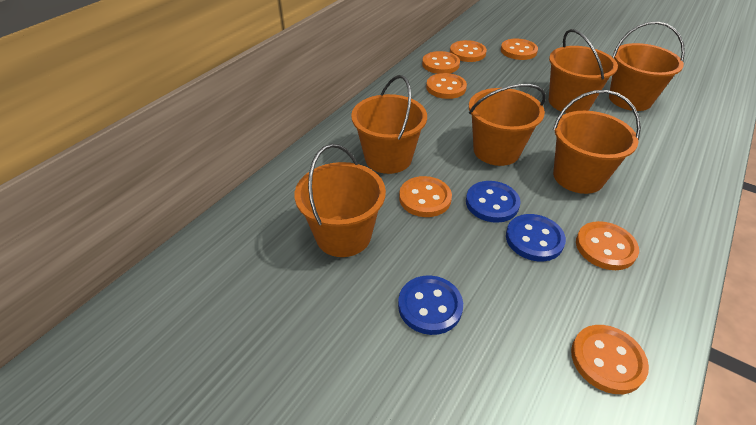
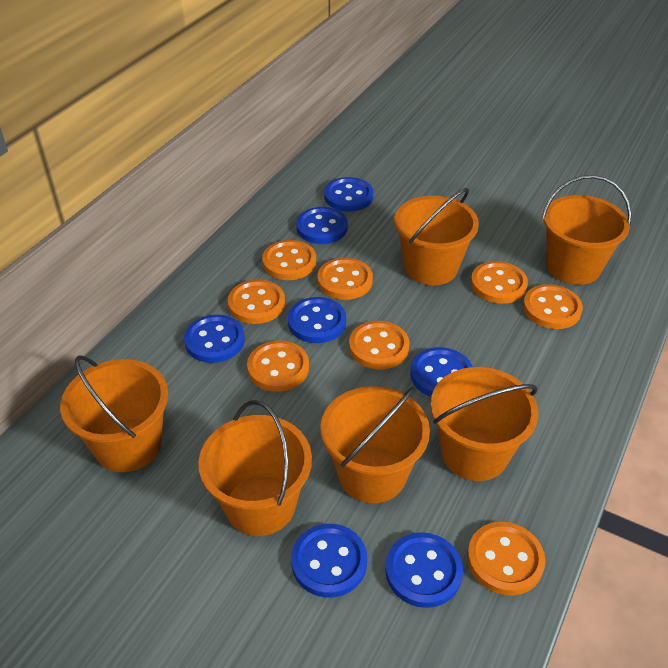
blue button: [398,275,463,335] [466,181,520,223] [506,214,566,262] = 3 -> [184,315,245,363] [288,297,346,343] [291,524,367,598] [296,207,348,244] [324,177,373,211] [385,532,463,608] [410,347,473,397] = 7
orange button: [399,176,452,217] [422,51,460,74] [426,73,467,99] [450,40,487,62] [501,39,538,60] [571,325,649,394] [576,221,639,270] = 7 -> [228,279,285,324] [247,341,309,392] [262,240,316,280] [317,258,373,300] [349,321,410,370] [467,522,545,595] [471,261,528,304] [523,284,583,329] = 8

